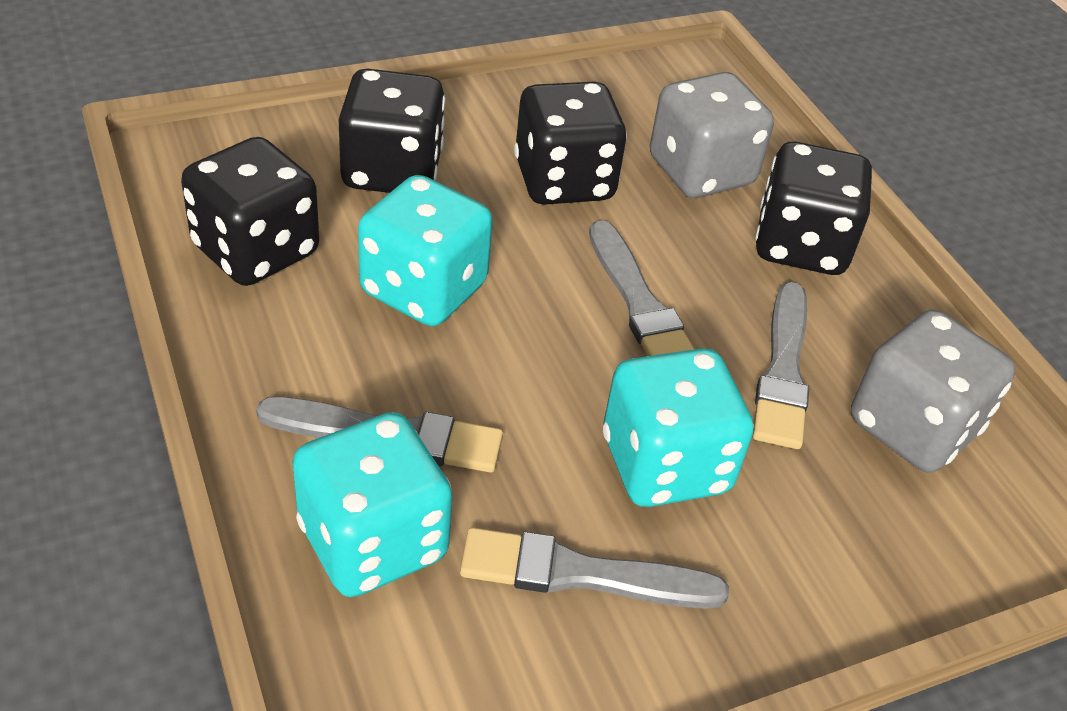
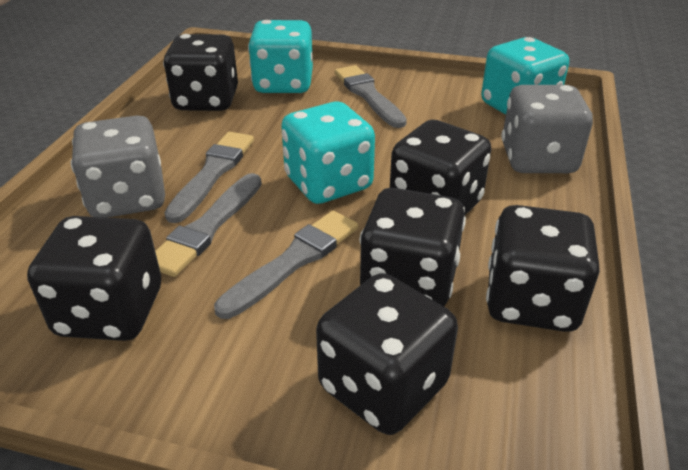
black dice: [181,137,319,286] [338,69,445,193] [514,81,627,205] [755,142,872,275] = 4 -> [27,216,161,341] [163,34,238,111] [316,273,458,435] [359,188,466,306] [390,120,491,215] [486,205,600,332] = 6

